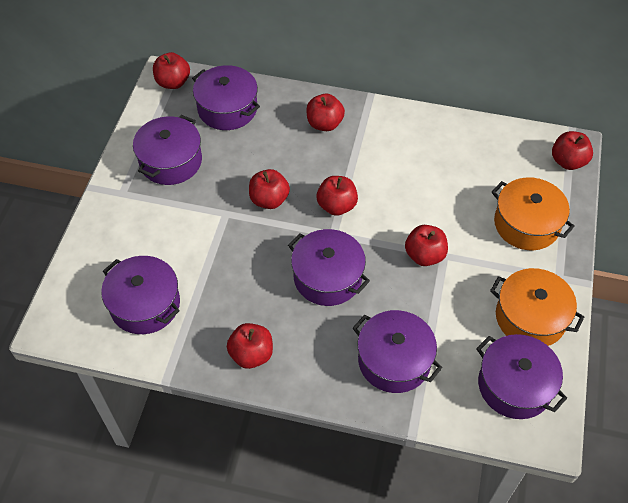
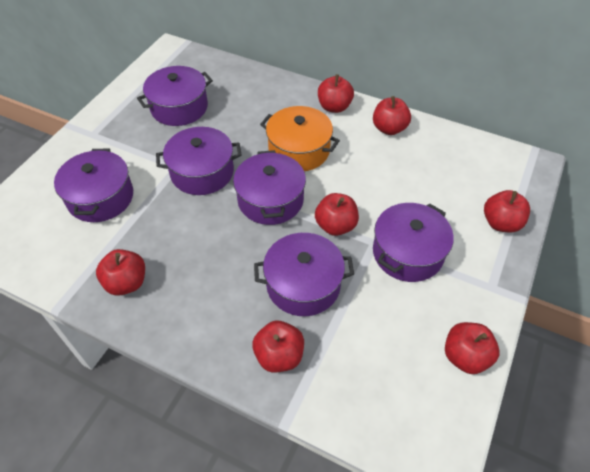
orange pot: [490,268,584,346] [491,177,575,250] = 2 -> [260,106,340,171] = 1

